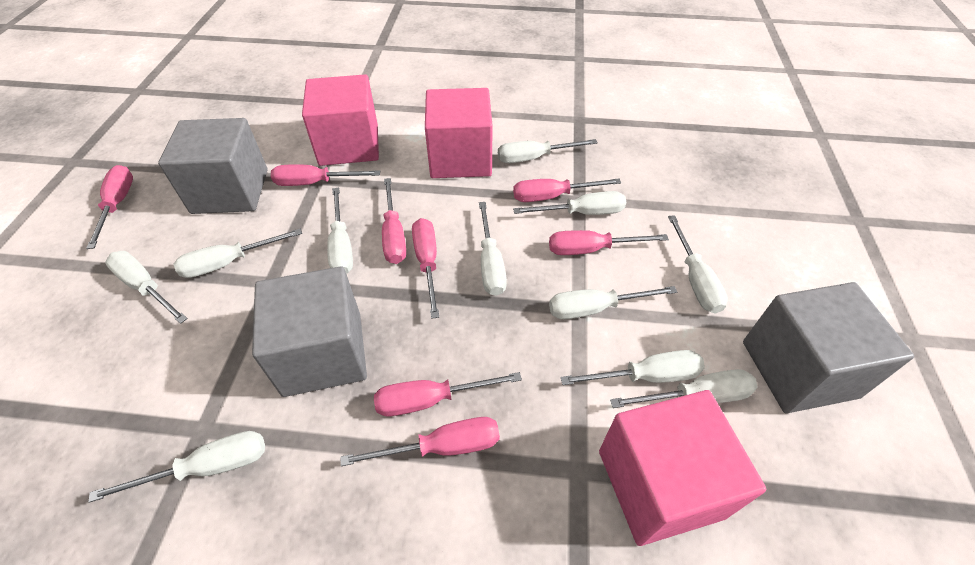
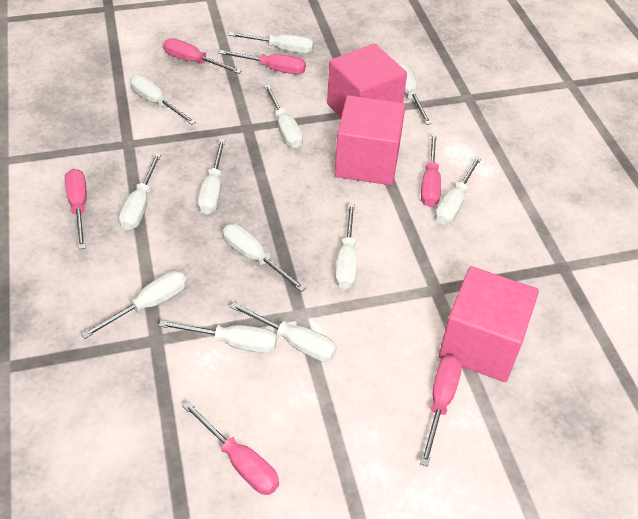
grey cube: [158,118,268,214] [252,266,367,397] [743,282,914,413] = 3 -> none = 0
pink screwdriver: [86,165,133,249] [271,164,380,186] [340,417,500,466] [374,372,522,416] [382,178,406,264] [412,218,439,319] [513,179,621,202] [549,230,669,255] = 8 -> [65,169,87,249] [163,38,242,74] [182,401,279,495] [219,50,306,75] [420,355,462,467] [421,134,441,207] = 6
white screwdriver: [88,431,265,503] [105,251,188,324] [173,229,302,278] [327,188,353,274] [479,202,507,296] [498,139,598,163] [513,191,626,215] [549,286,677,319] [561,350,705,385] [610,369,757,408] [668,215,728,314] = 11 -> [81,271,187,339] [119,153,161,230] [130,75,196,125] [159,320,277,353] [198,139,225,214] [223,224,306,292] [229,32,314,54] [230,302,337,362] [264,85,303,148] [335,203,357,289] [399,63,432,125] [435,156,482,224] = 12

